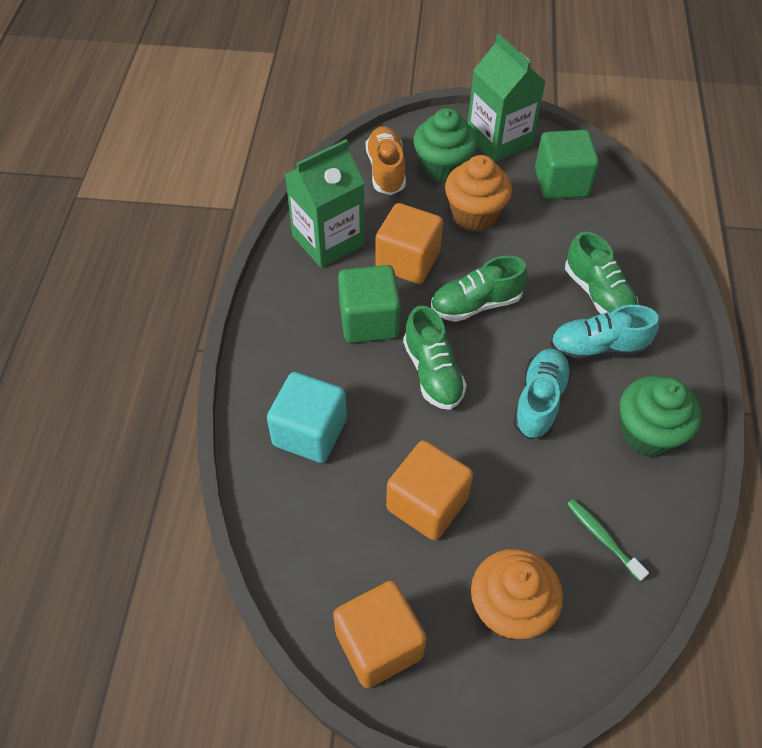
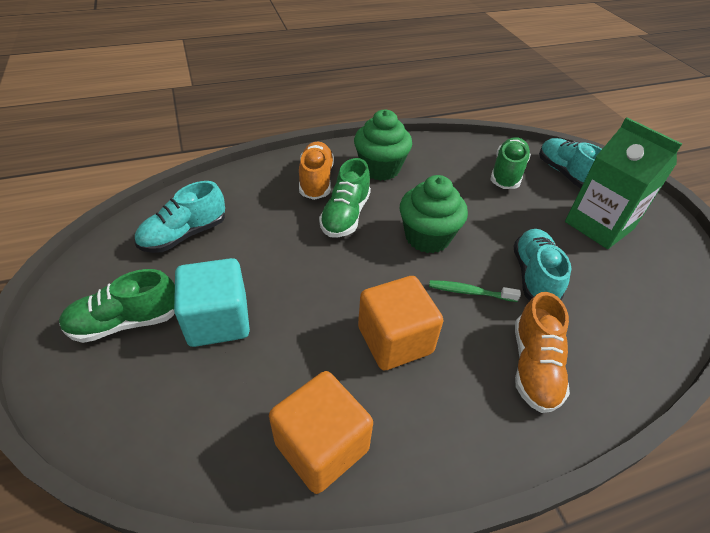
green carton: [285,139,365,268] [468,34,546,162] = 2 -> [565,117,682,249] = 1
green cube: [338,265,401,343] [535,130,599,199] = 2 -> none = 0
orange cube: [333,581,427,688] [375,203,443,284] [386,440,473,540] = 3 -> [269,371,373,494] [358,276,443,370] = 2
orange cupcake: [445,155,512,231] [471,549,563,640] = 2 -> none = 0
orange shoe: [366,126,406,195] = 1 -> [299,142,334,200] [515,292,570,413] = 2
turquoise shoe: [513,348,572,439] [550,305,659,361] = 2 -> [135,181,225,253] [513,229,571,301] [539,138,602,188] = 3

